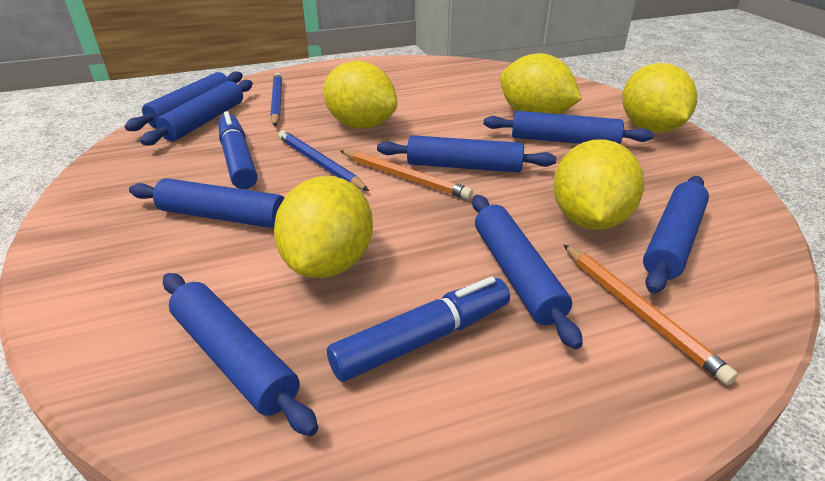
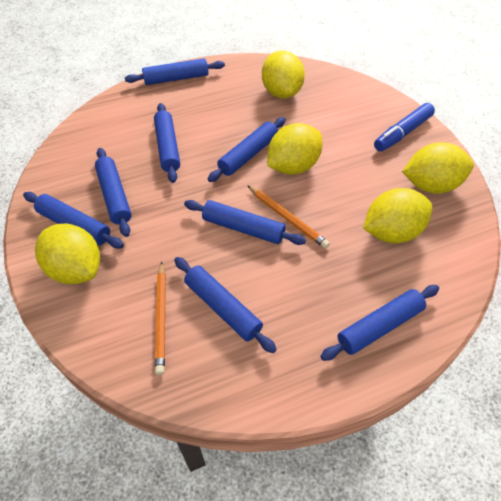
blue marker: [219,111,258,189] [327,276,510,382] = 2 -> [374,103,435,151] = 1
blue pencil: [270,73,282,127] [278,130,369,191] = 2 -> none = 0

